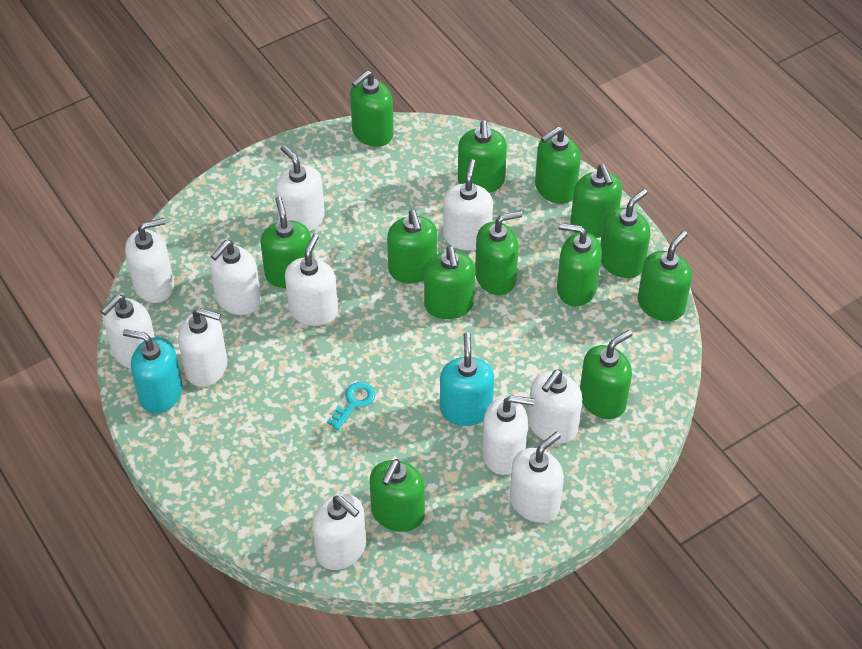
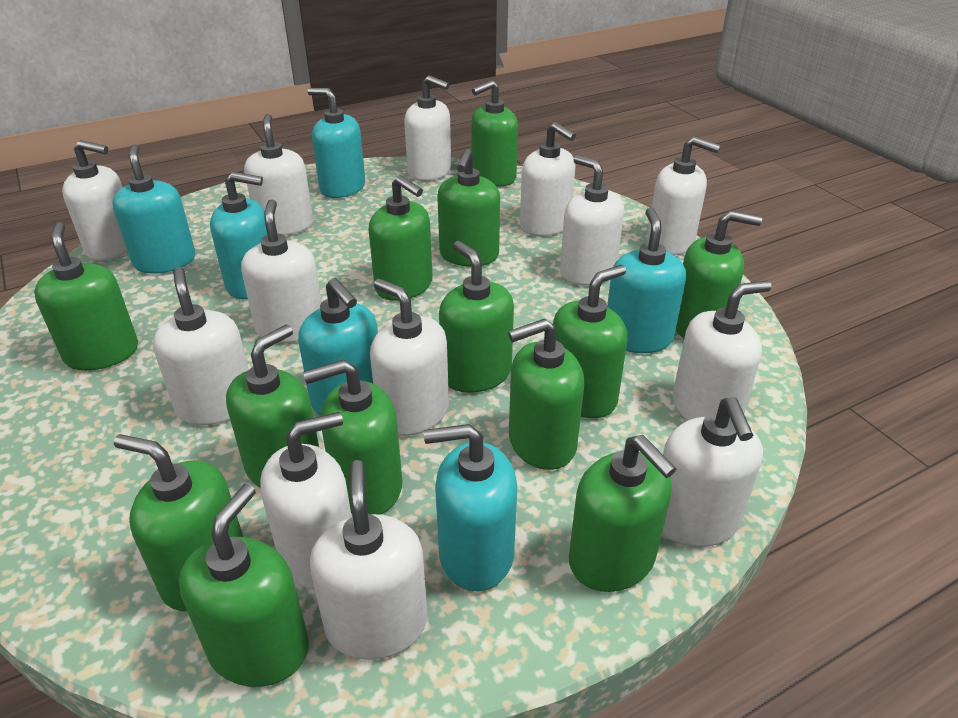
turquoise key: [327,382,376,430] = 1 -> none = 0
turquoise soap dispenser: [123,329,183,413] [440,332,494,426] = 2 -> [112,144,195,274] [210,172,267,299] [298,278,378,415] [308,88,365,198] [424,424,517,591] [607,208,686,353] = 6
white soap dispenser: [101,295,155,369] [125,218,174,303] [178,308,227,387] [209,240,261,315] [275,145,325,231] [285,234,338,326] [312,494,366,570] [443,159,493,251] [482,395,534,475] [510,432,564,523] [528,369,582,444] = 11 -> [62,140,128,261] [153,267,249,425] [241,199,322,343] [244,114,313,235] [260,412,352,590] [310,460,427,660] [370,279,449,436] [404,75,451,181] [520,122,576,236] [560,155,624,286] [647,136,720,256] [662,397,763,547] [673,280,772,421] = 13

